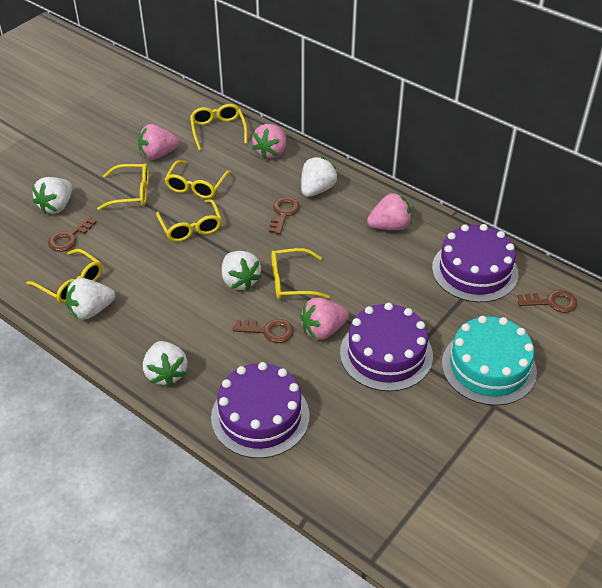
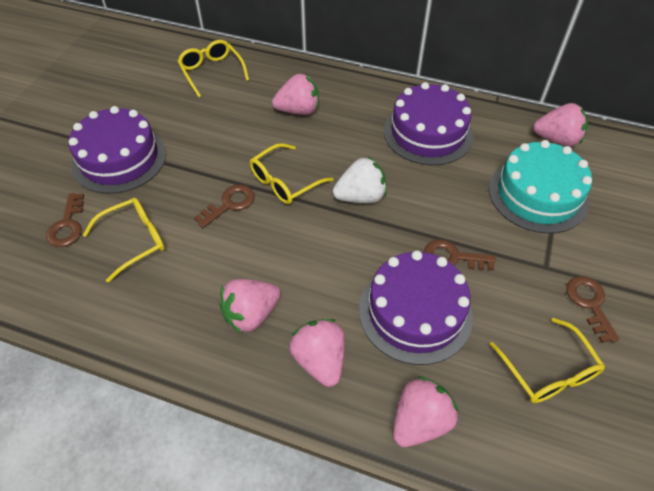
pink strawberry: [138,124,179,160] [252,124,286,159] [300,297,349,340] [367,192,412,230] = 4 -> [219,279,281,334] [272,74,319,115] [289,319,345,387] [393,376,459,447] [533,103,588,147] = 5
white strawberry: [32,177,72,214] [66,278,115,320] [143,341,187,387] [222,251,262,291] [301,157,338,197] = 5 -> [333,156,387,203] = 1
yellow glasses: [27,249,102,303] [97,163,149,210] [156,199,222,242] [165,160,231,199] [190,104,247,150] [271,248,330,299] = 6 -> [83,198,165,283] [177,40,249,98] [250,143,334,204] [490,318,605,403] = 4

